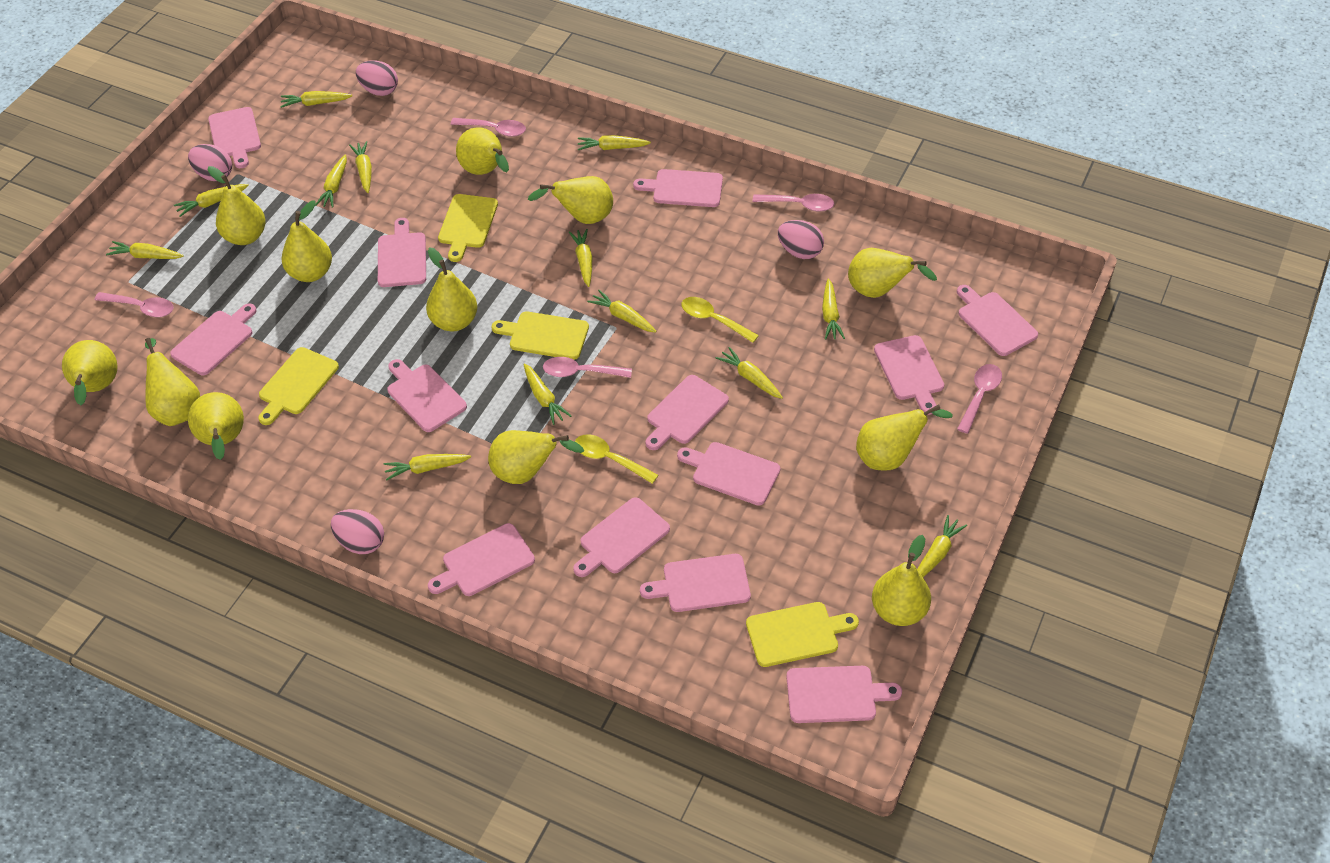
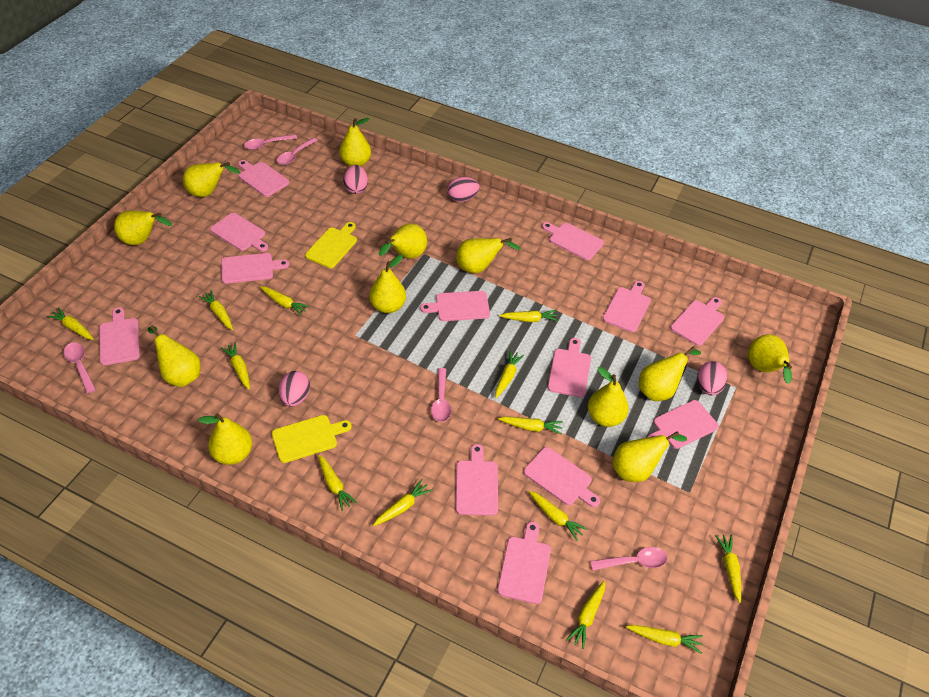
yellow cutting board: [258,347,339,425] [438,194,498,262] [492,311,589,360] [746,602,859,667] = 4 -> [272,415,352,463] [305,222,357,268] = 2
yellow spoon: [575,434,658,484] [682,297,759,343] = 2 -> none = 0

